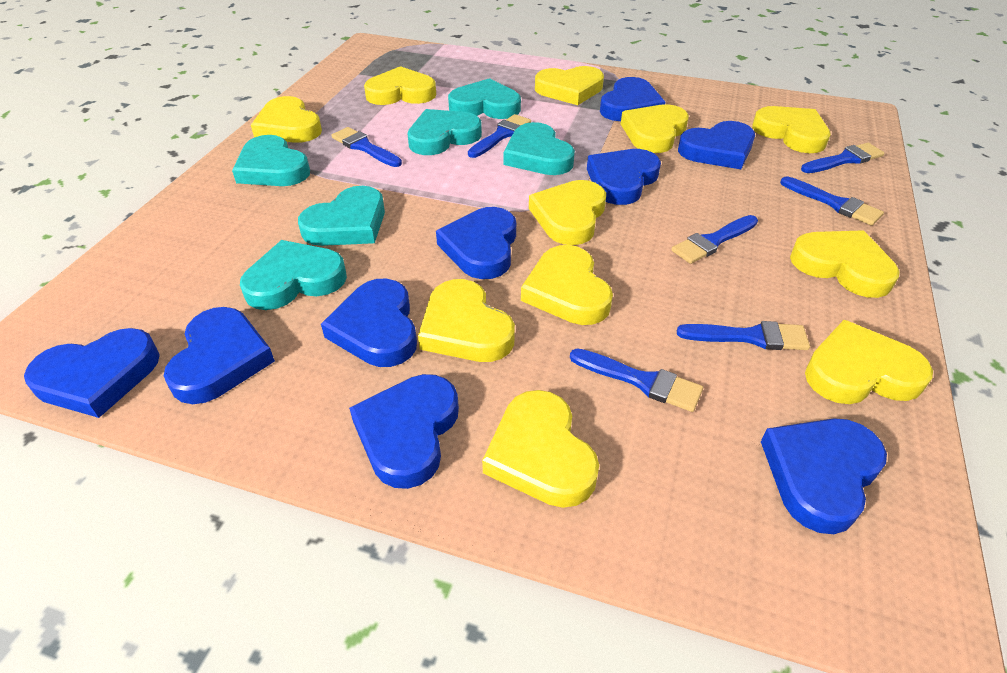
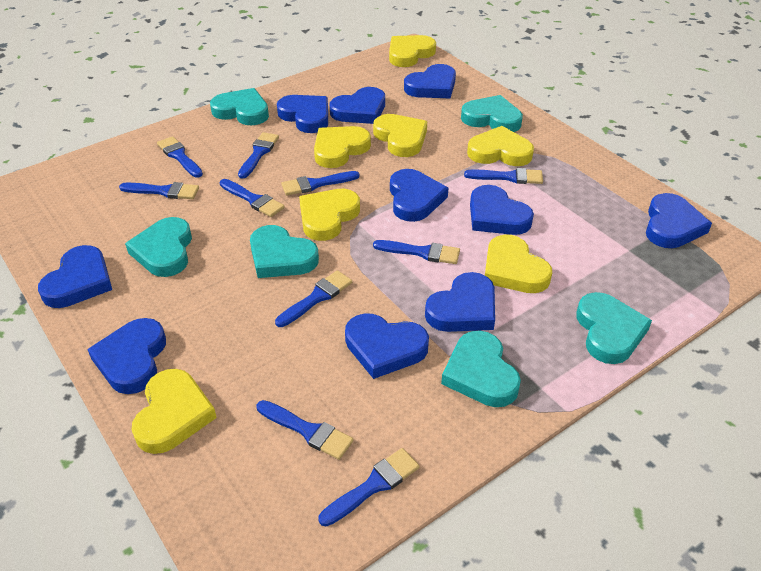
blue brush: [332,127,402,167] [468,114,531,158] [570,348,703,412] [671,215,758,264] [677,321,810,350] [780,176,884,225] [801,143,885,173] = 7 -> [119,182,199,199] [157,136,203,178] [220,179,285,217] [238,132,279,179] [256,400,354,460] [275,270,352,327] [281,171,360,195] [318,448,420,527] [373,240,460,264] [464,168,543,184] = 10
blue heart: [24,328,160,418] [164,307,275,404] [321,279,417,367] [349,374,459,489] [436,207,516,279] [587,149,661,205] [600,77,665,121] [678,121,755,169] [761,418,887,534] = 9 -> [38,245,112,308] [87,318,166,394] [277,95,328,133] [330,87,385,124] [345,313,429,379] [390,169,448,222] [404,64,456,99] [425,272,495,332] [470,185,534,235] [646,193,712,248] = 10
yellow heart: [251,96,322,143] [364,66,436,105] [418,279,515,362] [482,390,599,508] [521,245,613,325] [529,180,606,245] [535,66,604,105] [621,104,689,153] [752,106,831,153] [790,230,900,298] [805,320,933,404] = 11 -> [131,369,217,454] [299,189,360,241] [314,126,371,168] [373,114,427,157] [389,35,436,67] [467,126,534,166] [485,235,552,293] = 7

